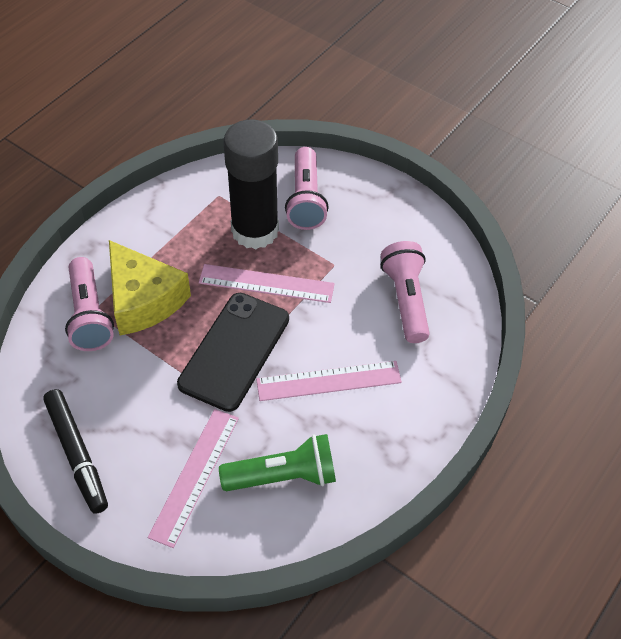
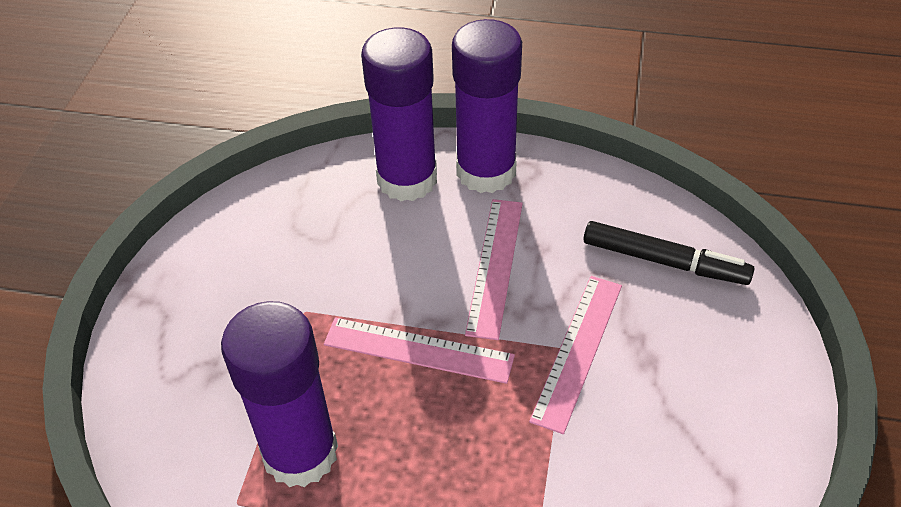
black glue stick: [223,119,279,249] = 1 -> none = 0
black phone: [177,293,289,412] = 1 -> none = 0
green flashlight: [219,434,336,491] = 1 -> none = 0
pink flashlight: [65,257,114,351] [285,147,328,230] [381,241,430,343] = 3 -> none = 0
purple glue stick: none = 0 -> [221,301,338,487] [361,27,437,201] [452,19,522,193] = 3
yellow cheese: [109,240,191,335] = 1 -> none = 0

